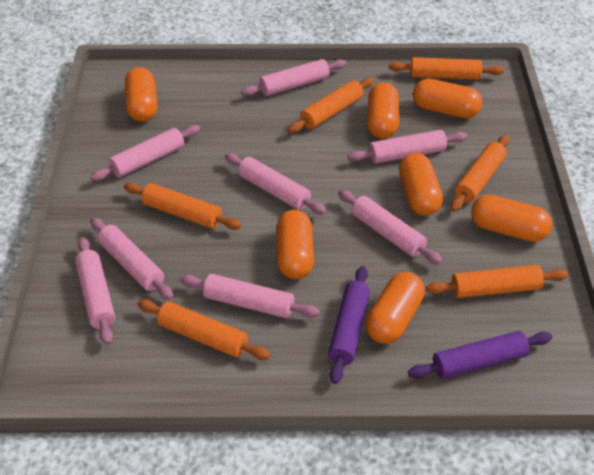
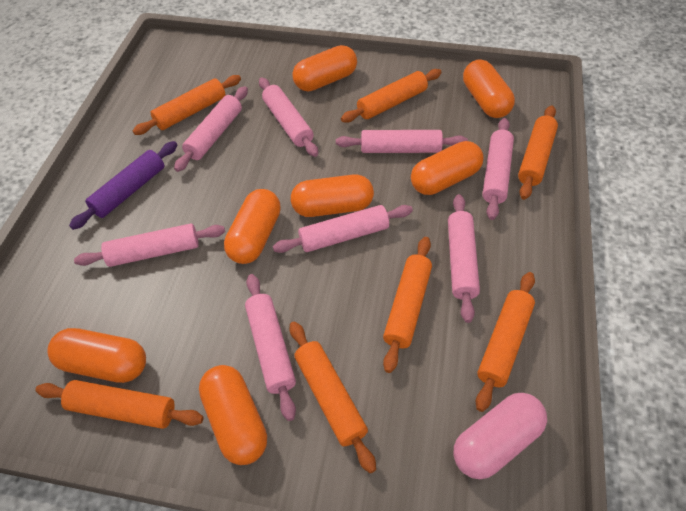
orange rolling pin: [124,182,242,230] [137,299,271,360] [288,77,374,133] [389,57,504,80] [426,265,568,298] [451,135,510,212] = 6 -> [35,380,204,429] [133,75,241,135] [290,321,376,473] [341,69,442,123] [383,237,432,373] [476,272,535,412] [518,106,558,200] = 7
pink capsule: none = 0 -> [453,393,547,479] = 1
purple rolling pin: [328,266,370,384] [408,331,552,379] = 2 -> [69,141,177,230] = 1

